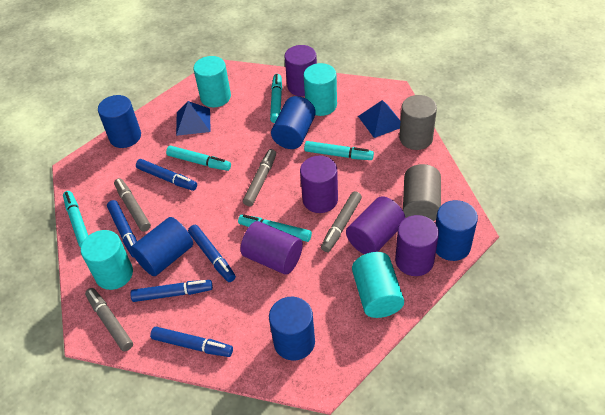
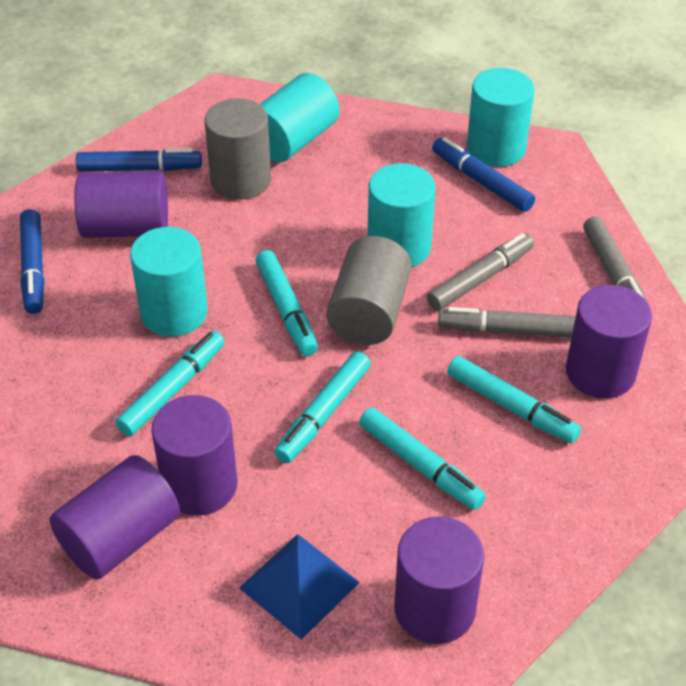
blue cylinder: [98,95,141,148] [131,217,193,276] [269,297,315,361] [271,96,316,149] [435,200,478,261] = 5 -> none = 0
blue marker: [107,200,137,258] [130,280,213,302] [136,159,197,191] [150,327,233,357] [188,225,236,282] = 5 -> [20,209,44,314] [76,148,202,172] [432,137,535,212] = 3
blue pyramid: [176,101,211,136] [358,100,400,138] = 2 -> [239,534,360,640] = 1
grey marker: [85,288,133,351] [114,178,151,232] [243,149,276,206] [321,191,362,252] = 4 -> [427,233,534,311] [438,307,576,338] [583,216,651,309] = 3

